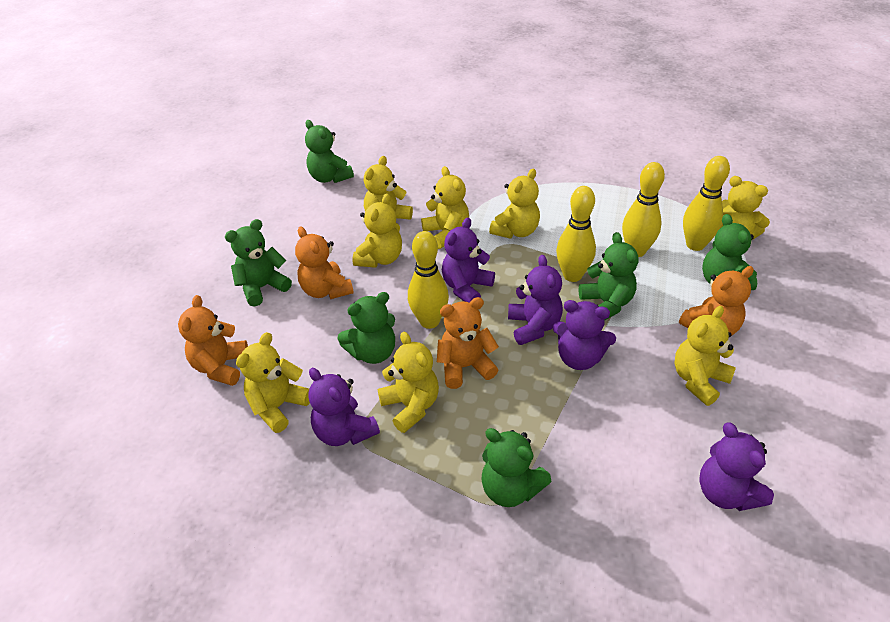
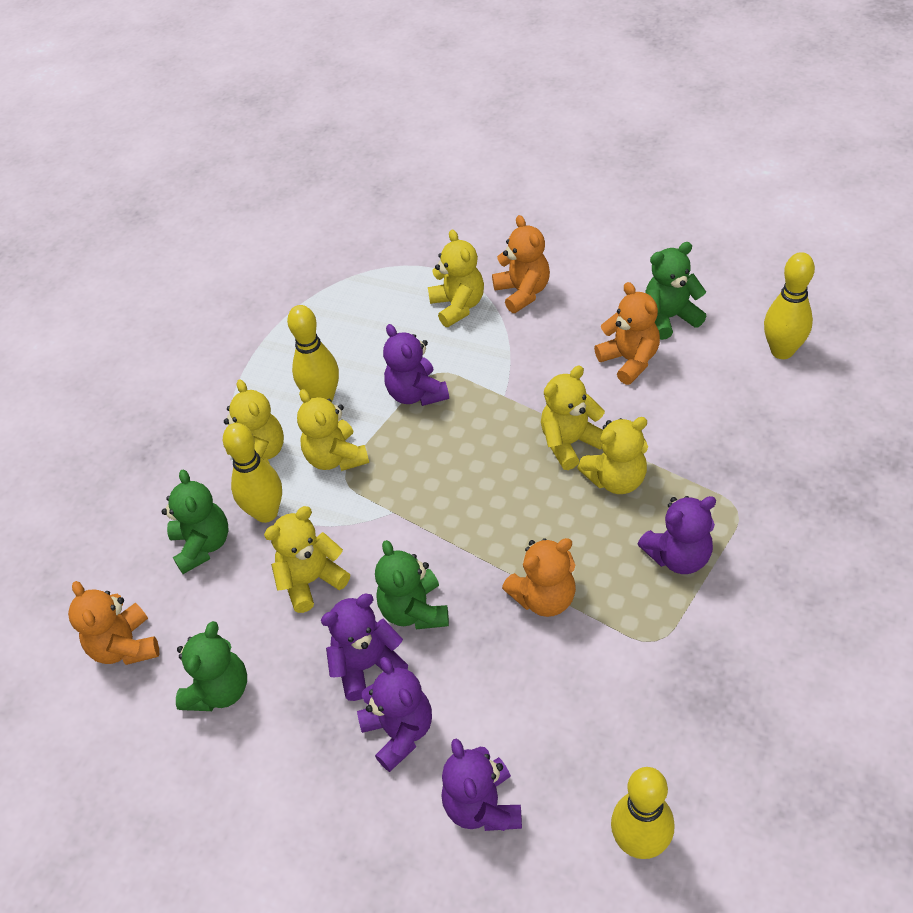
green teddy bear: [225,219,292,307] [305,120,354,183] [337,292,395,364] [481,428,552,507] [579,232,638,321] [702,214,757,290] = 6 -> [161,470,229,574] [176,621,247,711] [375,540,449,629] [645,242,707,340] = 4
yellow teddy bear: [236,332,310,433] [352,194,402,268] [364,156,413,231] [378,332,439,433] [421,166,469,249] [489,169,540,239] [674,306,736,406] [721,176,770,240] = 8 -> [224,379,284,465] [264,506,350,613] [297,389,369,471] [428,229,484,327] [541,366,605,470] [577,417,648,494] = 6

